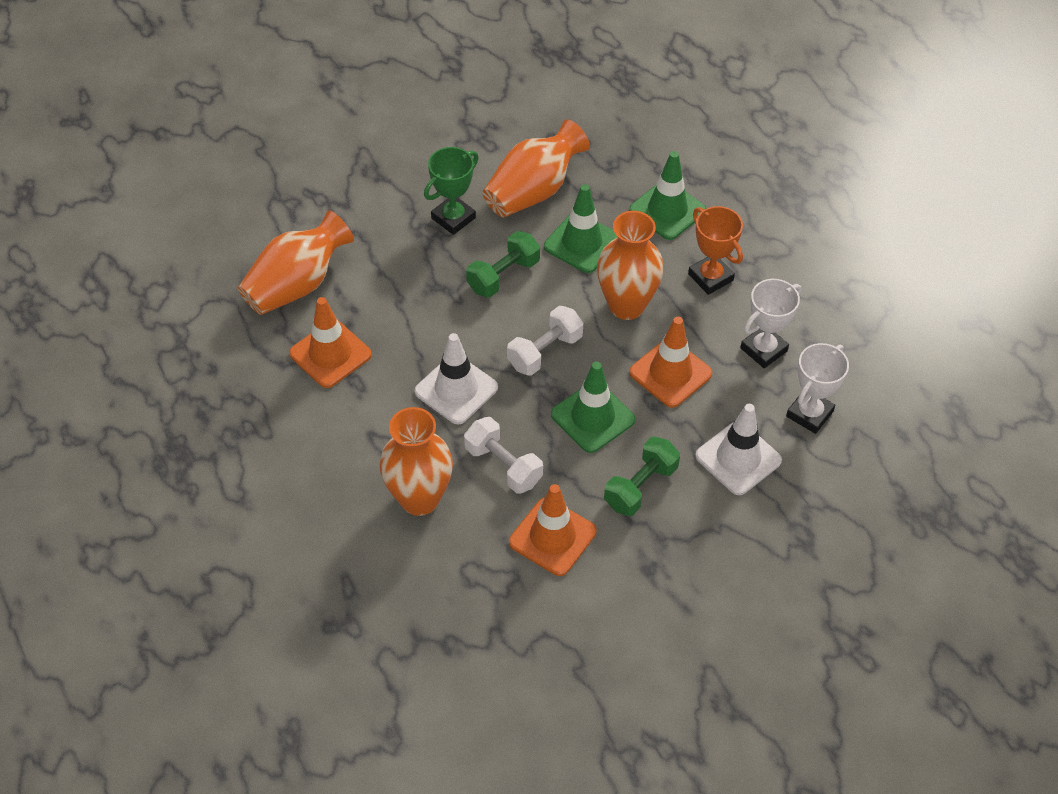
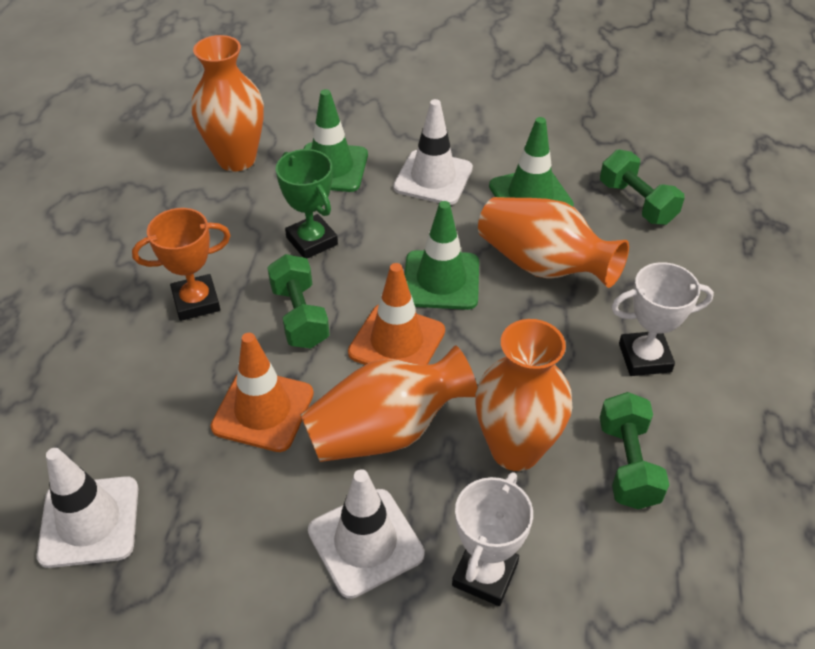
green dumbbell: [466,231,540,298] [604,437,680,516] = 2 -> [267,254,330,348] [600,149,685,225] [600,392,669,509] = 3
orange traffic cone: [289,297,372,388] [509,484,597,576] [629,317,712,408] = 3 -> [211,333,314,452] [348,263,445,365] = 2
white dumbbell: [464,417,543,494] [507,306,583,376] = 2 -> none = 0
white traffic cone: [415,333,498,425] [695,404,782,495] = 2 -> [37,448,139,568] [308,469,425,598] [393,99,473,205] = 3

